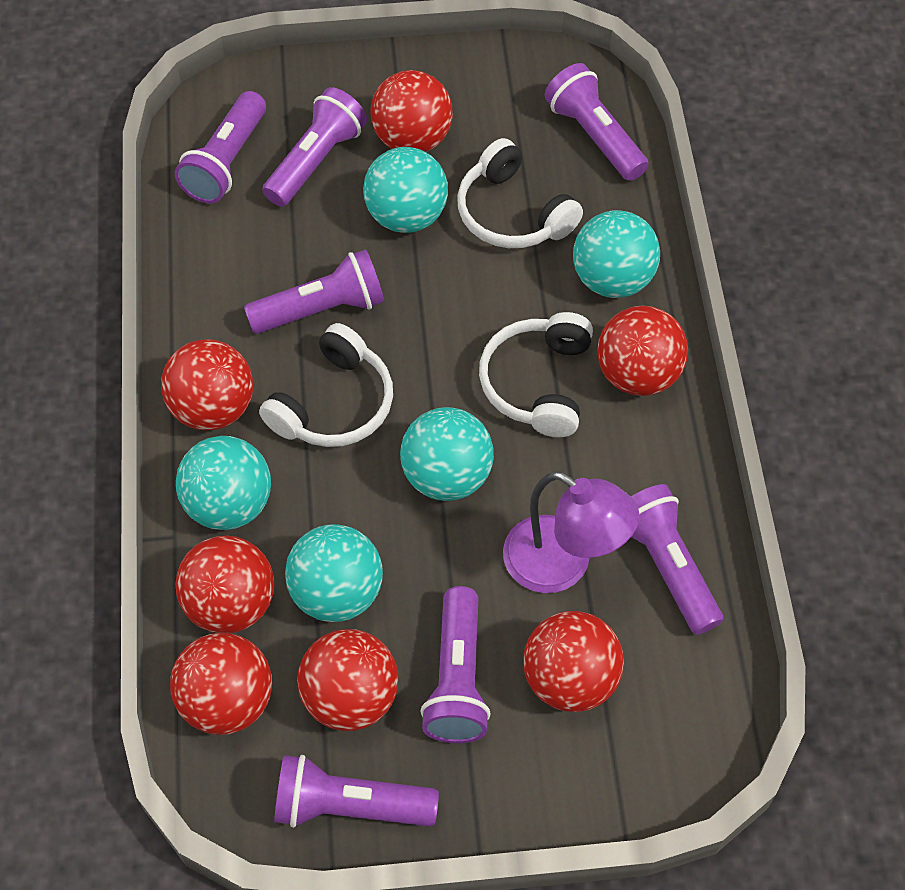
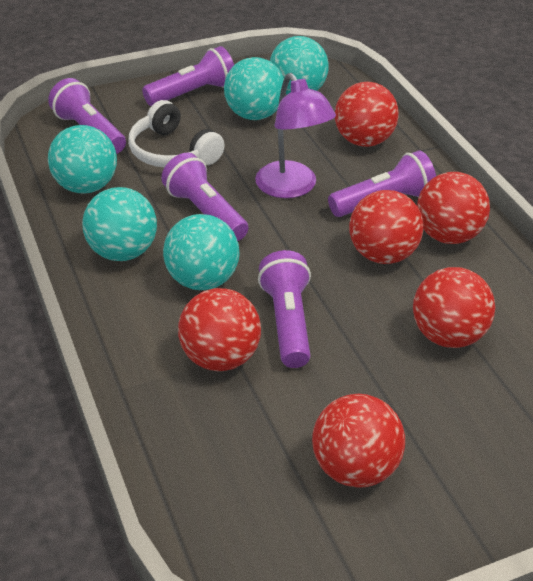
purple flashlight: [175,91,266,204] [244,249,384,334] [262,87,367,207] [274,755,439,828] [420,586,490,743] [545,63,649,181] [631,484,723,635] = 7 -> [48,78,126,154] [142,46,234,106] [161,153,248,241] [258,250,311,368] [328,151,436,217] = 5
red ball: [161,339,253,431] [170,633,272,735] [175,535,275,633] [297,629,398,731] [370,70,453,152] [523,611,624,712] [597,305,688,396] = 7 -> [178,288,261,371] [312,394,405,488] [335,82,399,147] [349,190,423,264] [413,267,495,348] [417,172,490,244] = 6
white headphones: [259,323,393,447] [457,138,583,248] [479,312,593,437] = 3 -> [128,100,225,167] = 1

